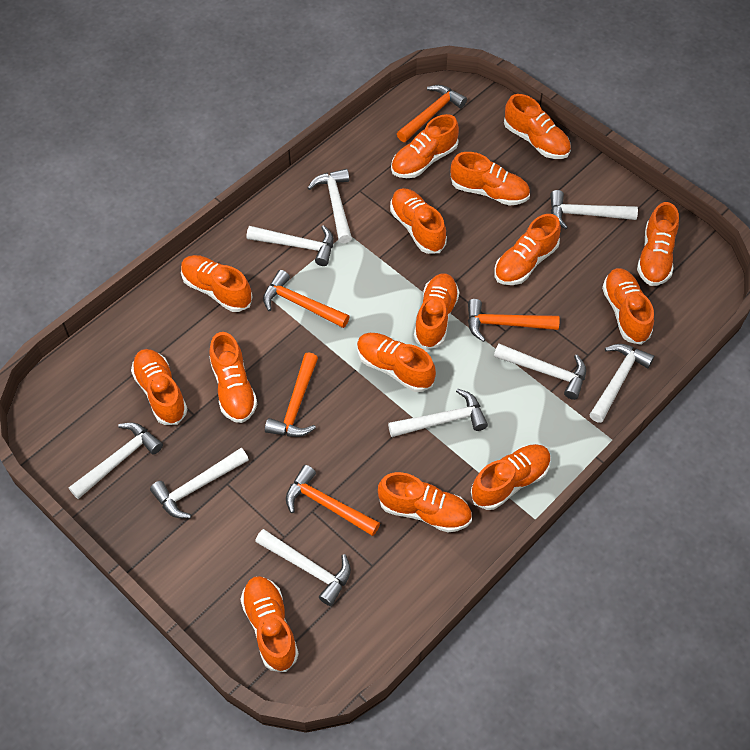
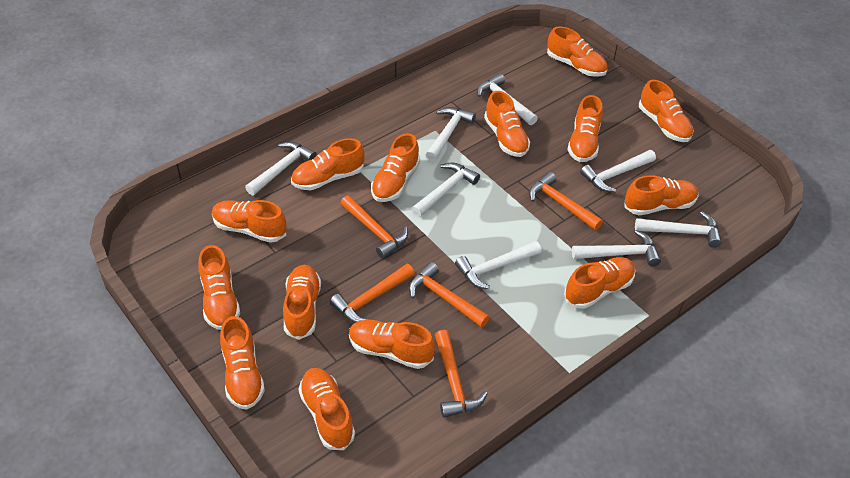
orange shoe: [131,349,187,425] [181,255,253,312] [210,332,257,423] [240,576,299,672] [357,333,436,392] [378,472,472,533] [390,188,447,254] [391,114,459,178] [414,273,460,349] [450,152,530,206] [471,444,551,510] [494,214,561,285] [504,94,571,159] [602,268,654,345] [637,202,679,286] = 15 -> [198,245,240,330] [212,200,286,243] [220,316,265,410] [283,265,321,340] [291,138,365,190] [298,368,355,450] [349,320,435,369] [371,133,420,202] [484,91,530,157] [547,26,608,77] [564,257,635,309] [567,95,603,162] [624,175,698,215] [639,80,694,142] = 14
white hammer: [69,423,163,499] [150,448,249,518] [247,225,334,266] [255,529,351,606] [308,169,352,243] [388,389,488,437] [494,344,586,400] [550,190,638,229] [589,344,654,423] = 9 -> [245,141,317,196] [412,163,480,217] [426,107,476,161] [455,241,541,289] [477,73,538,125] [572,230,661,267] [580,150,656,192] [635,212,722,248] = 8

